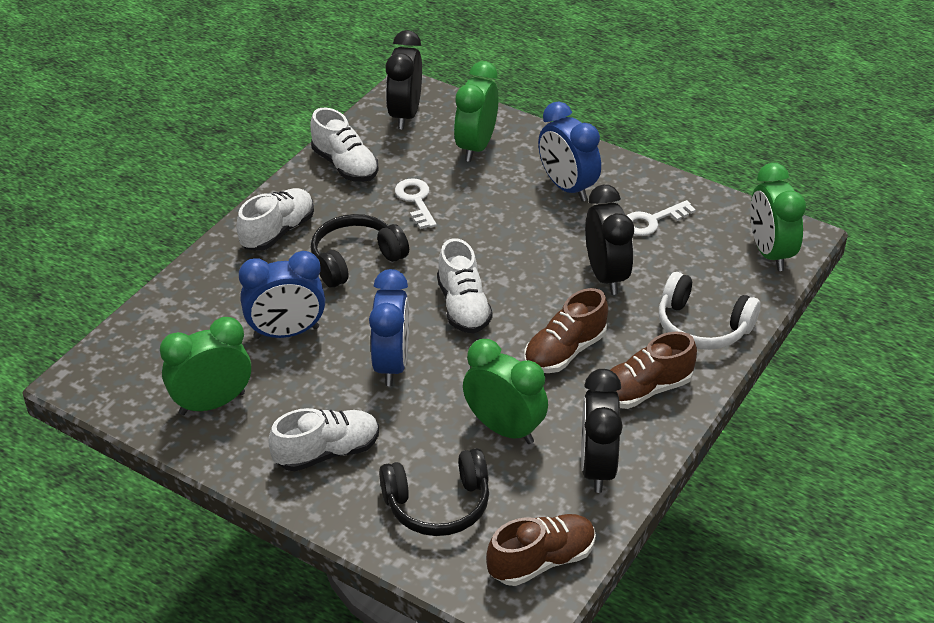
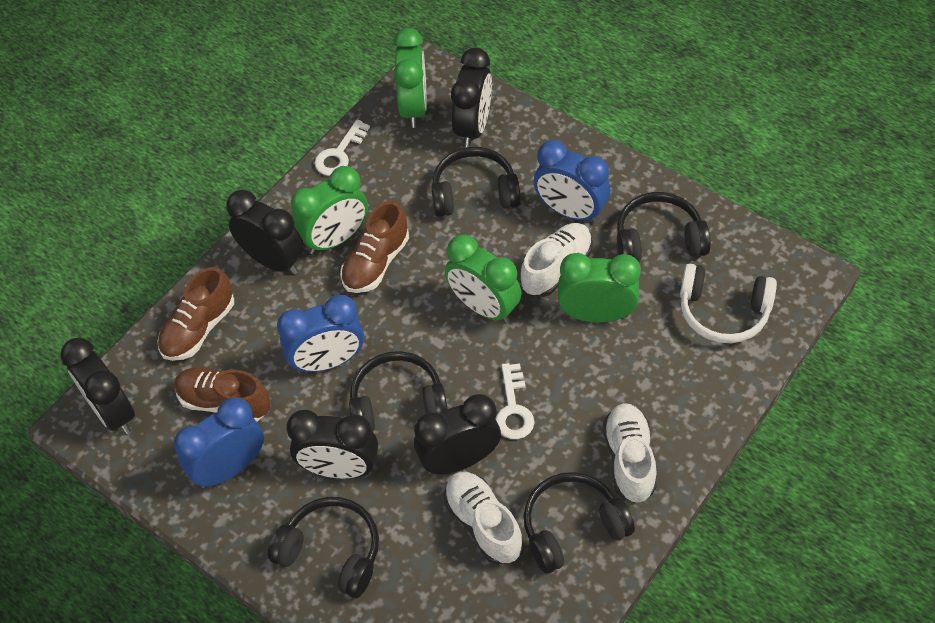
black clock: [386,30,422,129] [581,369,623,493] [585,185,634,295] = 3 -> [61,338,135,434] [226,190,304,274] [286,410,378,479] [414,394,501,474] [451,48,492,148] = 5
black headphones: [311,214,409,288] [379,448,489,536] = 2 -> [268,497,379,598] [349,351,448,432] [431,147,521,217] [524,472,635,573] [617,192,711,262] = 5
white shoe: [236,188,314,251] [268,408,379,471] [310,108,379,182] [437,238,493,333] = 4 -> [444,472,523,564] [521,223,593,297] [603,403,657,503] = 3

